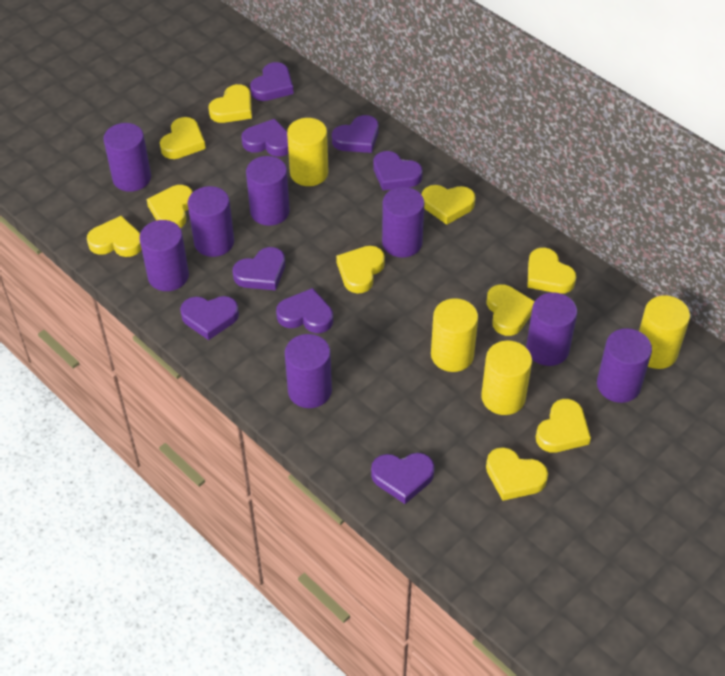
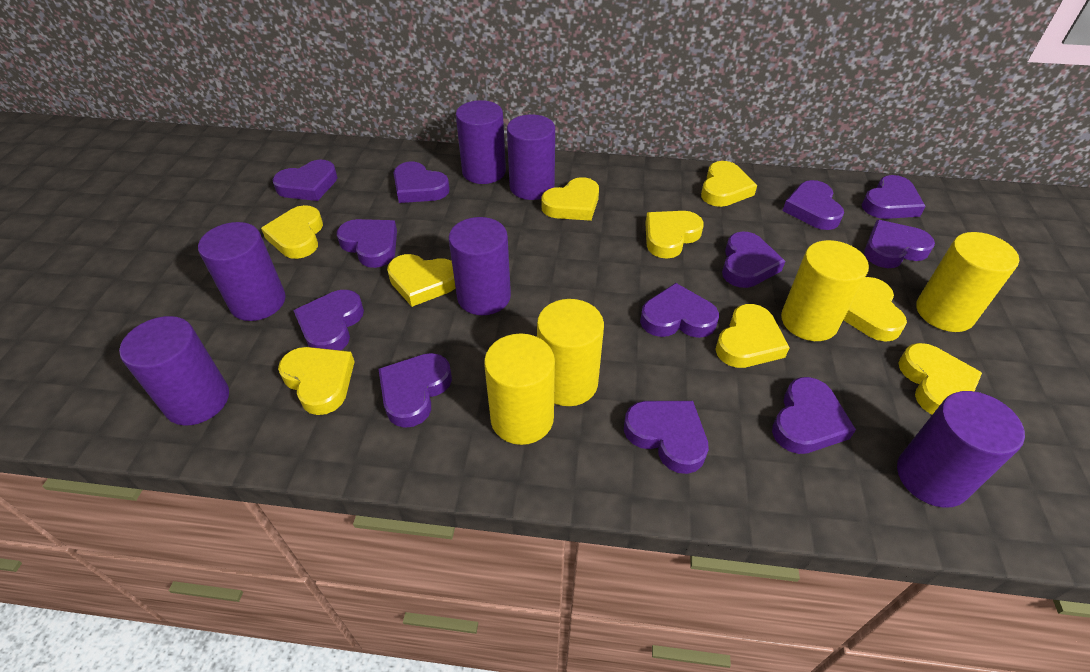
purple cylinder: [104,123,151,192] [139,220,189,291] [188,186,234,257] [246,156,290,226] [285,334,332,408] [382,187,425,258] [526,292,577,366] [597,328,652,403] = 8 -> [119,316,229,426] [198,222,286,321] [449,217,511,315] [456,100,506,184] [507,114,555,200] [897,391,1025,508] = 6
purple heart: [180,296,239,340] [233,247,285,290] [241,119,289,157] [250,62,294,101] [276,288,333,333] [332,115,379,153] [371,453,435,504] [373,151,423,190] = 8 -> [272,160,337,201] [293,290,364,351] [337,219,397,268] [378,353,452,428] [394,162,450,203] [624,401,709,474] [640,283,719,338] [722,231,785,288] [772,377,856,454] [782,180,844,230] [862,175,926,219] [864,220,935,268] = 12
yellow heart: [87,216,142,257] [147,185,193,228] [160,117,206,159] [209,84,252,123] [336,246,385,294] [421,185,476,225] [486,447,548,501] [487,284,535,336] [527,248,576,294] [536,399,591,453] = 10 -> [261,205,323,259] [278,347,355,415] [387,254,456,307] [541,177,599,221] [645,211,704,259] [701,161,757,207] [715,304,790,368] [844,277,907,342] [898,343,982,415] = 9

